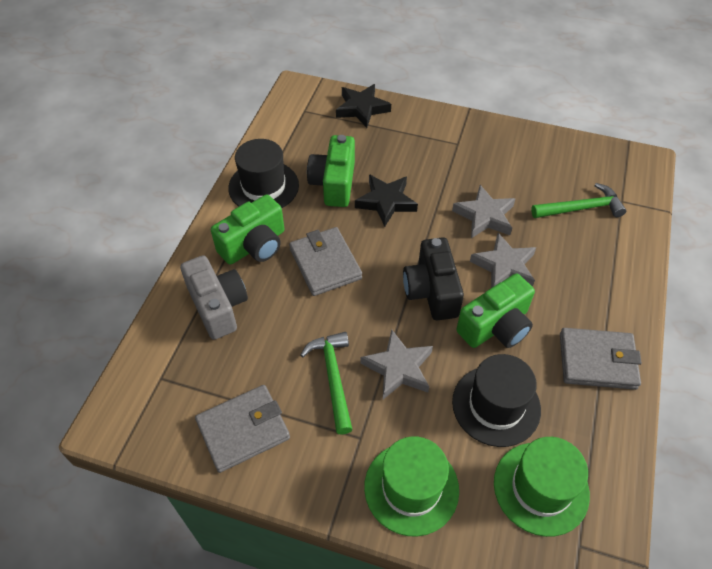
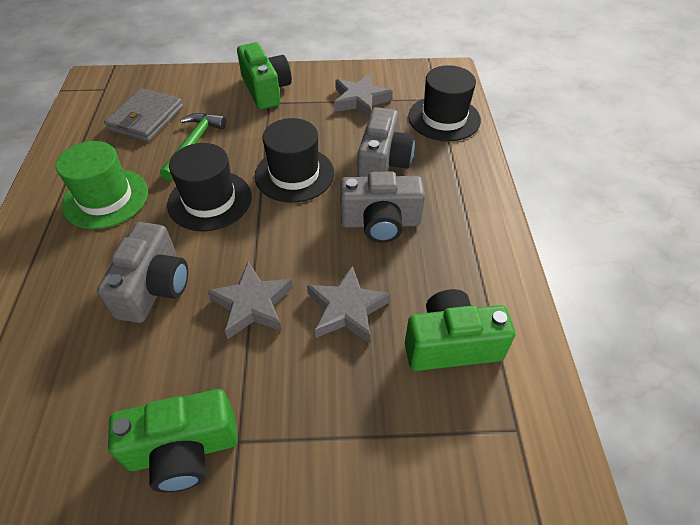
black camera: [403,237,464,320] = 1 -> none = 0
black hat: [228,139,299,208] [452,354,541,447] = 2 -> [167,143,251,231] [255,118,334,203] [408,65,481,141] = 3
black star: [336,84,391,128] [355,174,418,227] = 2 -> none = 0
green hammer: [300,332,353,435] [531,183,626,218] = 2 -> [160,113,226,181] = 1
green hat: [364,436,459,537] [494,437,590,537] = 2 -> [56,141,148,229] = 1
grey camera: [180,255,248,340] = 1 -> [97,222,188,323] [340,171,425,243] [357,107,415,177] = 3
grey wallet: [195,385,290,473] [289,227,362,296] [560,328,642,390] = 3 -> [104,88,183,142] = 1

